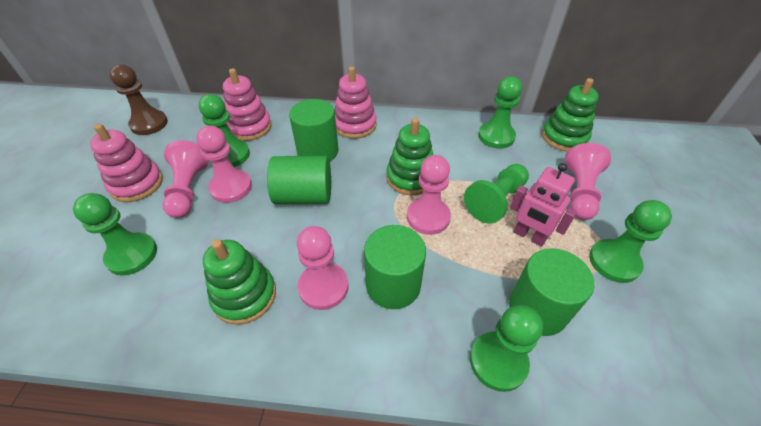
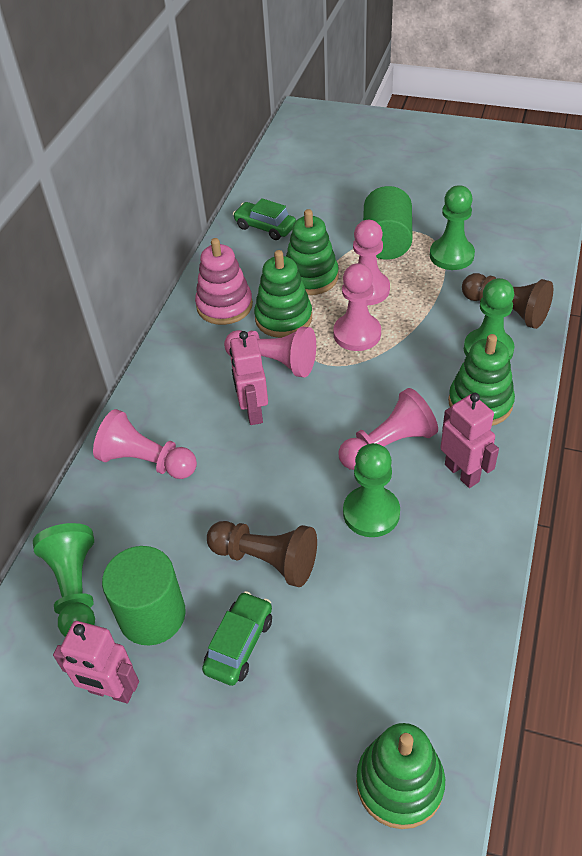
brown pawn: [110,64,168,135] = 1 -> [207,521,317,587] [462,273,553,329] = 2
green car: none = 0 -> [202,591,272,686] [233,198,296,240] = 2
green cylinder: [267,156,331,204] [289,99,339,161] [364,225,426,309] [509,248,594,336] = 4 -> [102,546,186,645] [363,186,413,260] = 2
green pawn: [73,193,157,276] [199,94,250,167] [464,164,529,224] [470,305,543,392] [478,76,522,149] [589,200,672,283] = 6 -> [33,523,95,637] [343,443,400,537] [430,185,475,270] [464,278,514,360] = 4
green stacking toy: [203,239,276,325] [386,118,433,196] [542,78,599,152] = 3 -> [254,250,312,338] [286,209,339,295] [356,723,445,829] [448,334,515,426] = 4
pink robot: [510,163,577,247] = 1 -> [53,621,139,703] [229,331,268,425] [440,393,499,488] = 3
pink stacking toy: [90,124,163,202] [223,68,272,141] [334,66,377,139] = 3 -> [195,238,253,325] = 1

